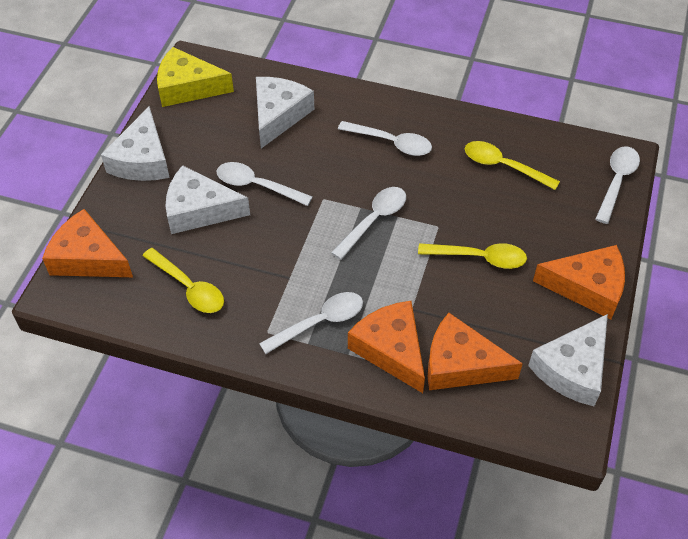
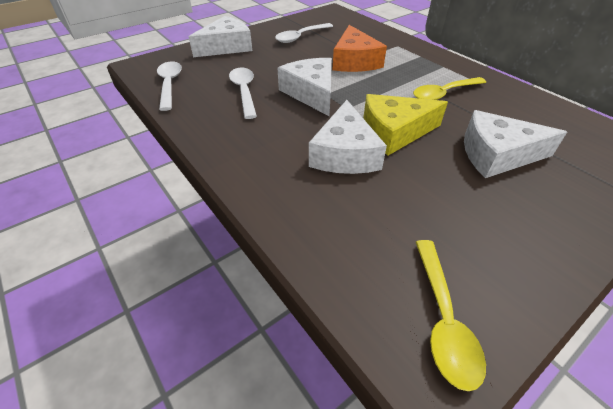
orange cheese: [42,209,133,277] [348,301,425,393] [428,313,523,390] [533,245,625,319] = 4 -> [333,25,387,72] = 1
white spoon: [216,162,313,206] [259,292,363,354] [331,187,406,260] [338,121,432,156] [595,146,640,224] = 5 -> [157,61,182,111] [229,68,257,119] [275,23,333,43] = 3
yellow spoon: [143,248,224,313] [418,243,527,269] [465,141,560,190] = 3 -> [413,77,486,100] [416,240,486,391] = 2

